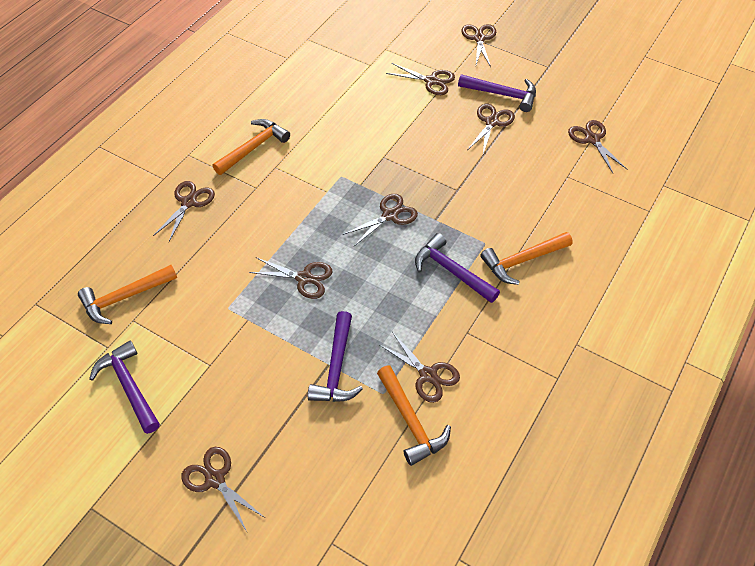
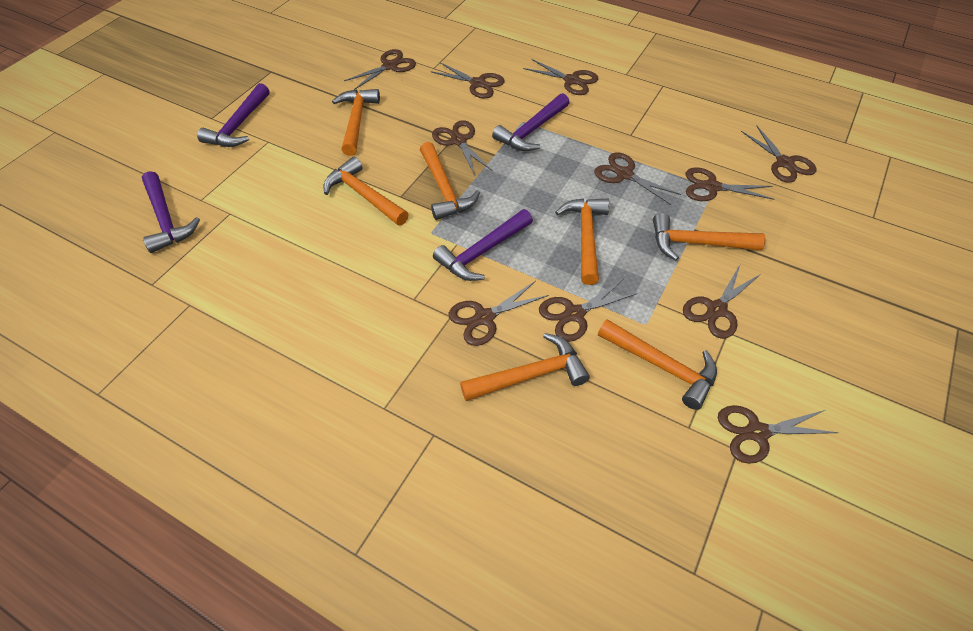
brown scissors: [153,181,215,242] [181,447,264,532] [249,257,333,299] [343,194,418,246] [378,332,460,403] [386,63,455,95] [461,24,496,67] [467,104,515,154] [568,120,627,173] = 9 -> [344,49,416,90] [430,62,505,98] [432,120,493,175] [449,281,549,346] [523,59,598,95] [539,279,638,342] [594,152,681,205] [683,265,761,339] [686,167,775,201] [718,405,839,464] [741,125,817,183] = 11
orange hammer: [78,265,177,324] [212,119,290,175] [377,365,451,466] [480,232,573,285] = 4 -> [324,157,409,226] [332,89,380,156] [420,142,480,220] [460,333,590,401] [555,198,610,285] [598,319,717,410] [653,213,766,261] = 7

